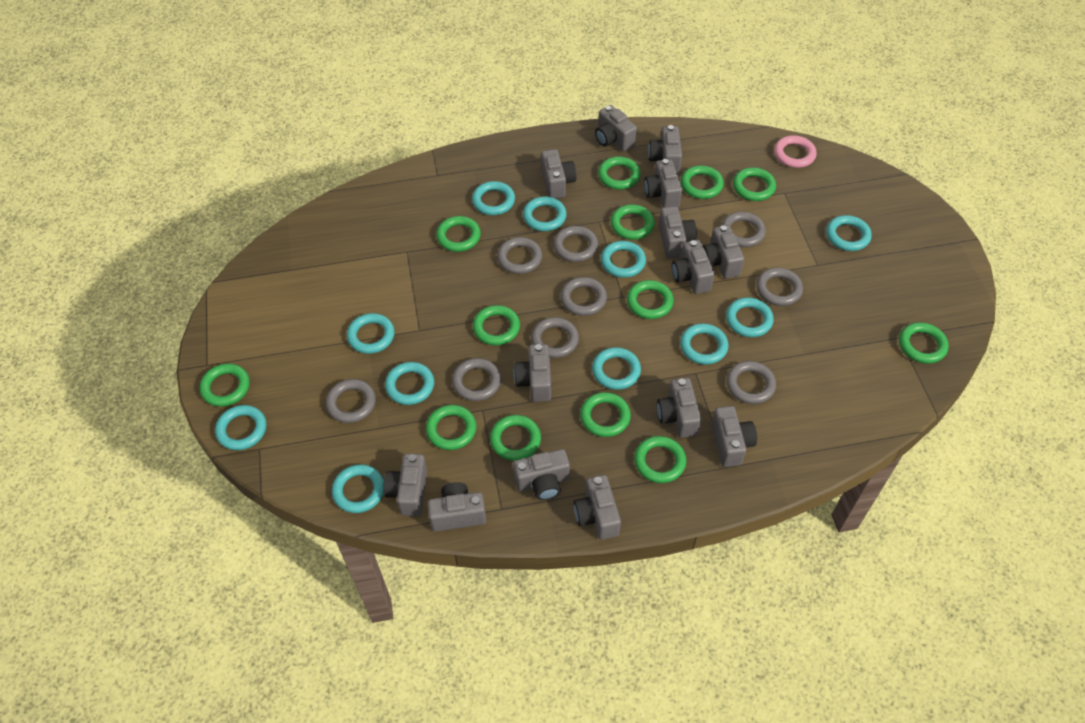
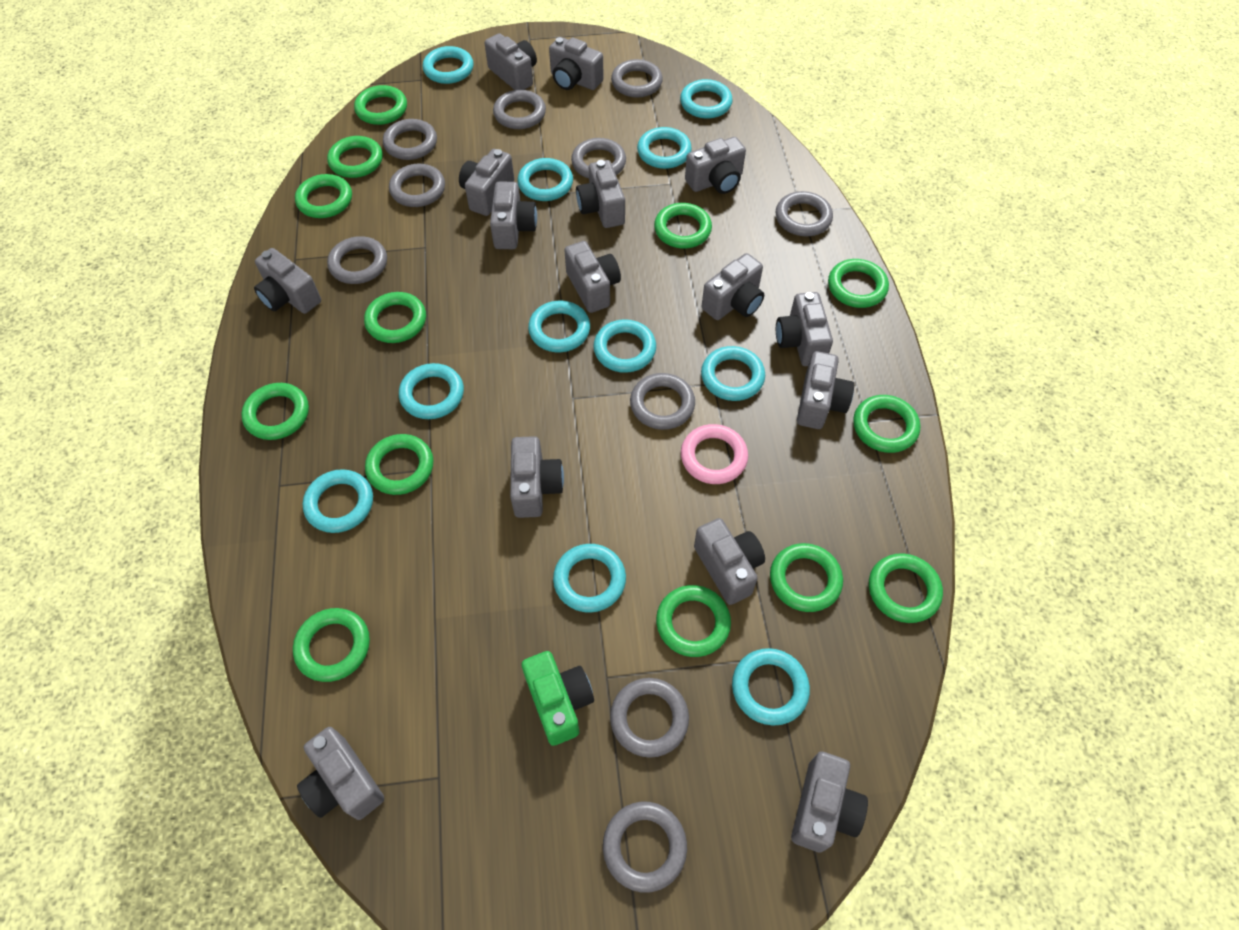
green camera: none = 0 -> [521,651,594,746] = 1
grey camera: [383,454,427,516] [427,482,486,532] [513,449,570,500] [514,344,551,402] [541,149,576,199] [573,475,621,540] [595,105,637,151] [644,159,682,207] [648,125,682,174] [657,378,701,438] [659,206,697,258] [672,240,715,294] [703,225,744,279] [711,406,757,467] = 14 -> [254,248,321,314] [297,727,384,820] [459,149,514,216] [485,33,537,90] [490,182,537,249] [510,436,564,518] [549,37,604,90] [564,241,621,313] [576,160,625,228] [685,137,746,194] [694,518,765,605] [702,253,764,320] [776,292,833,366] [791,751,868,853] [797,351,854,429] = 15
grey ring: [326,379,376,423] [452,358,501,401] [497,237,542,274] [531,317,579,358] [554,226,598,262] [561,277,607,316] [721,212,766,247] [726,361,776,404] [756,268,803,306] = 9 -> [327,236,387,284] [383,119,437,160] [389,164,445,207] [493,90,546,129] [571,138,626,178] [603,802,687,893] [610,678,689,758] [611,59,663,98] [630,373,695,430] [776,191,833,236] = 10

